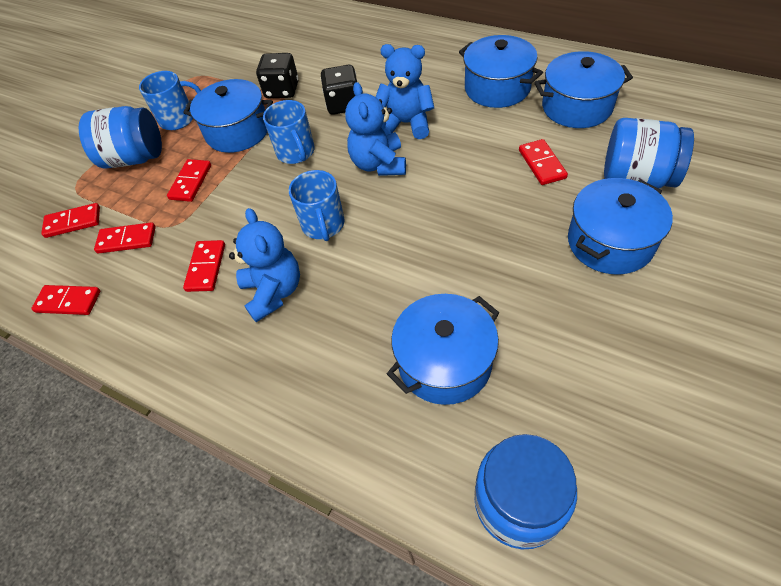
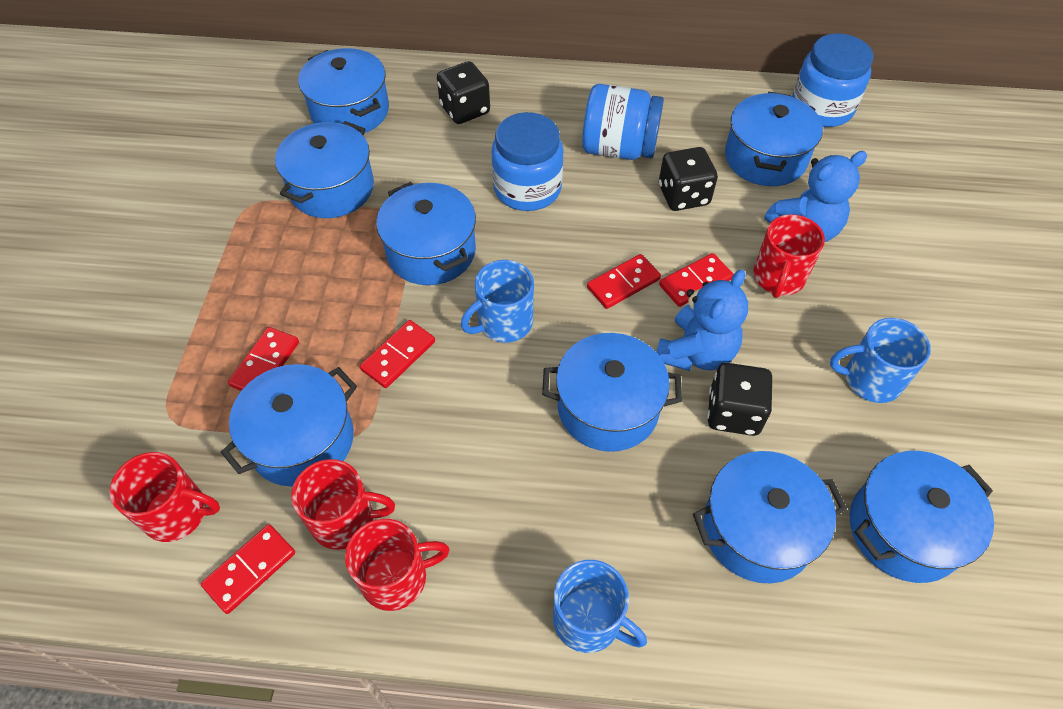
black dice: [256,53,299,98] [321,65,357,115] = 2 -> [437,61,490,124] [659,147,718,211] [707,363,772,436] = 3
blue pot: [183,79,273,153] [387,294,499,405] [459,35,543,108] [534,51,633,128] [568,178,673,275] = 5 -> [221,364,357,487] [275,121,374,218] [298,48,389,133] [376,182,476,285] [542,333,682,452] [693,451,847,583] [725,92,823,186] [850,451,994,583] = 8
blue teddy bear: [229,208,300,322] [345,82,406,176] [376,44,434,139] = 3 -> [656,270,748,371] [764,151,867,242] = 2
red domino: [31,285,100,315] [41,203,100,238] [94,222,156,254] [167,159,211,202] [183,240,225,292] [519,139,568,185] = 6 -> [201,524,295,614] [228,327,299,391] [360,320,435,388] [587,254,661,309] [659,253,733,307] = 5
red mug: none = 0 -> [110,452,220,542] [291,459,395,550] [345,519,450,611] [753,214,825,298] = 4

